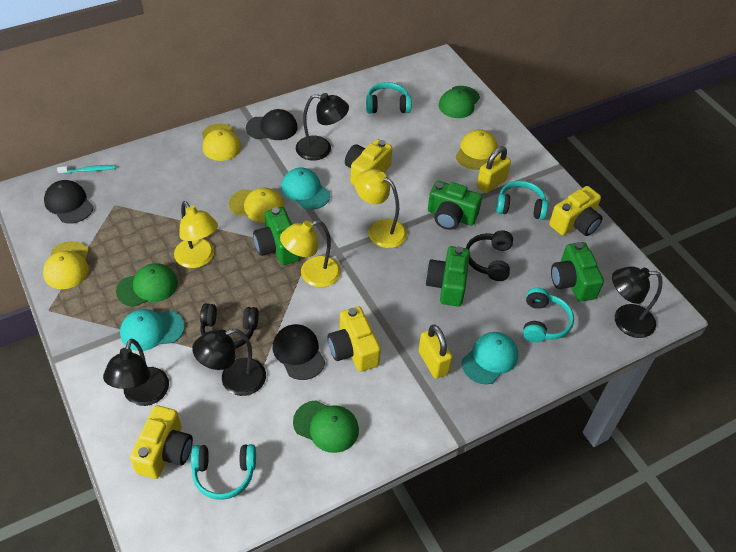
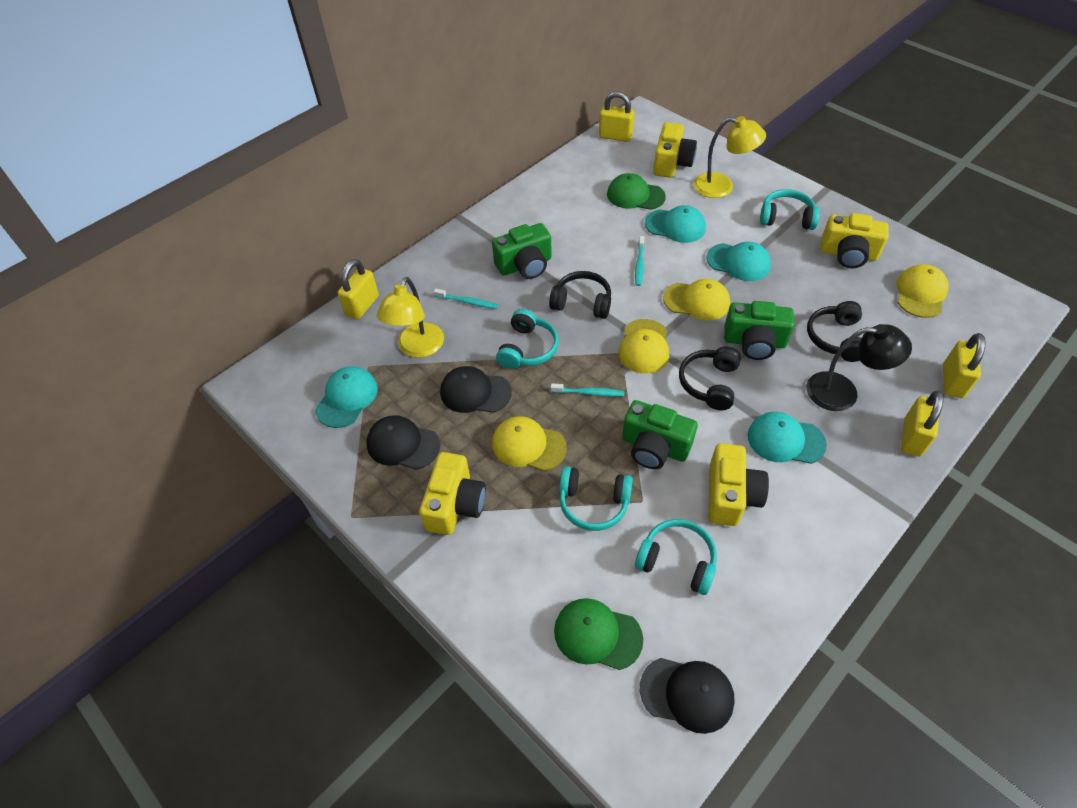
black headphones: [200,303,259,349] [466,230,513,281] = 2 -> [549,271,611,319] [679,347,741,410] [807,301,862,362] = 3
black lamp: [103,339,169,406] [192,329,266,396] [296,93,349,161] [612,266,663,338] = 4 -> [807,324,912,411] = 1
green camera: [253,207,300,265] [426,246,470,307] [428,181,482,230] [551,242,604,302] = 4 -> [492,223,552,279] [622,400,698,469] [724,301,795,360] = 3
green cap: [116,263,178,307] [293,400,359,453] [439,86,480,118] = 3 -> [554,598,643,670] [607,173,666,210] = 2
turquoise cap: [120,309,185,351] [281,168,330,210] [462,332,518,384] = 3 -> [315,366,378,428] [645,205,706,243] [706,242,771,281] [748,412,827,464] = 4
turquoise toothbrush: [57,165,116,174] = 1 -> [434,289,498,309] [551,384,624,396] [635,236,644,286] = 3
yellow lamp: [174,201,218,268] [280,220,341,287] [355,169,407,248] = 3 -> [377,277,444,358] [693,116,766,198] = 2
yellow padlock: [419,325,452,379] [477,146,511,193] = 2 -> [338,259,379,320] [599,92,635,142] [901,391,944,457] [943,333,986,398] = 4

